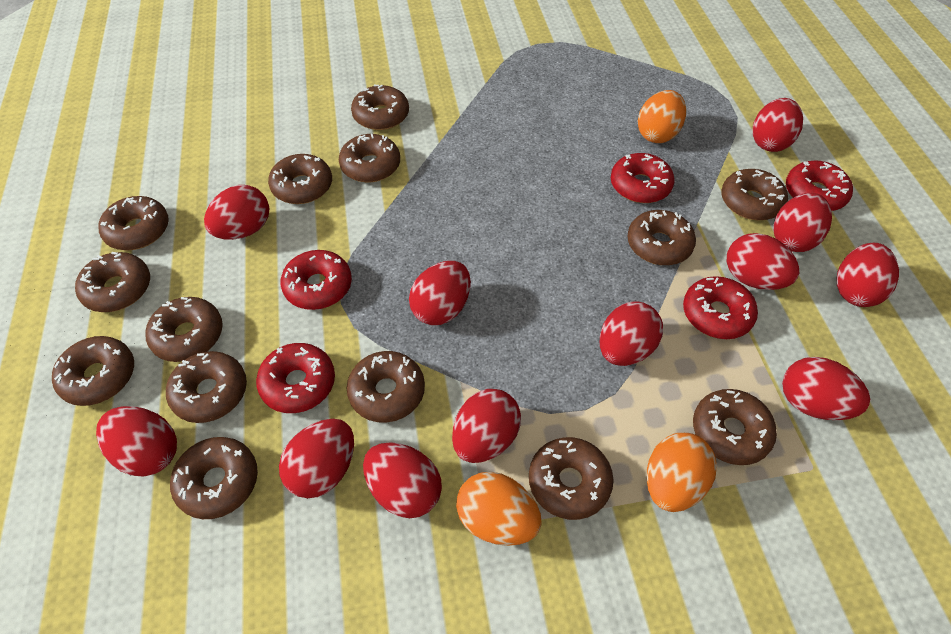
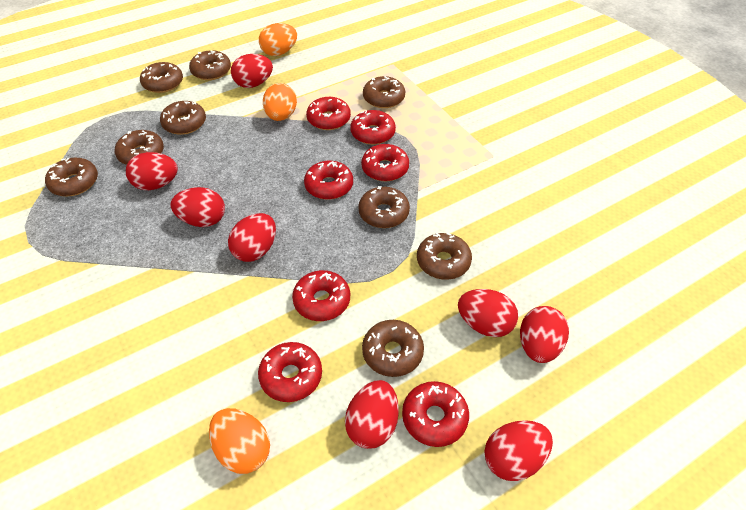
brown donut: [52,336,134,406] [75,252,150,312] [98,196,169,250] [145,297,223,362] [166,351,247,423] [170,437,258,519] [268,154,332,204] [339,134,400,182] [347,351,425,423] [351,85,409,130] [529,437,614,520] [627,210,696,265] [693,389,777,465] [721,169,788,220] = 14 -> [45,158,98,196] [115,130,164,165] [140,62,183,93] [160,101,206,135] [189,50,231,80] [358,186,410,228] [362,320,424,377] [363,76,405,108] [417,233,472,280] = 9
red donut: [256,343,335,413] [281,250,352,310] [611,153,675,203] [683,276,758,339] [786,161,853,211] = 5 -> [258,342,322,402] [292,270,350,321] [304,161,353,200] [306,97,351,130] [350,110,396,145] [361,144,409,182] [402,381,469,447] = 7
red egg: [96,406,177,477] [204,185,269,240] [279,419,354,498] [363,442,442,518] [409,261,471,325] [452,389,521,463] [600,301,663,366] [726,233,799,290] [752,98,803,152] [773,193,832,252] [782,357,870,420] [836,243,899,307] = 12 -> [126,152,178,190] [170,187,225,227] [228,213,276,262] [231,54,273,88] [345,380,399,449] [458,289,518,337] [484,420,553,481] [520,306,569,363] = 8

